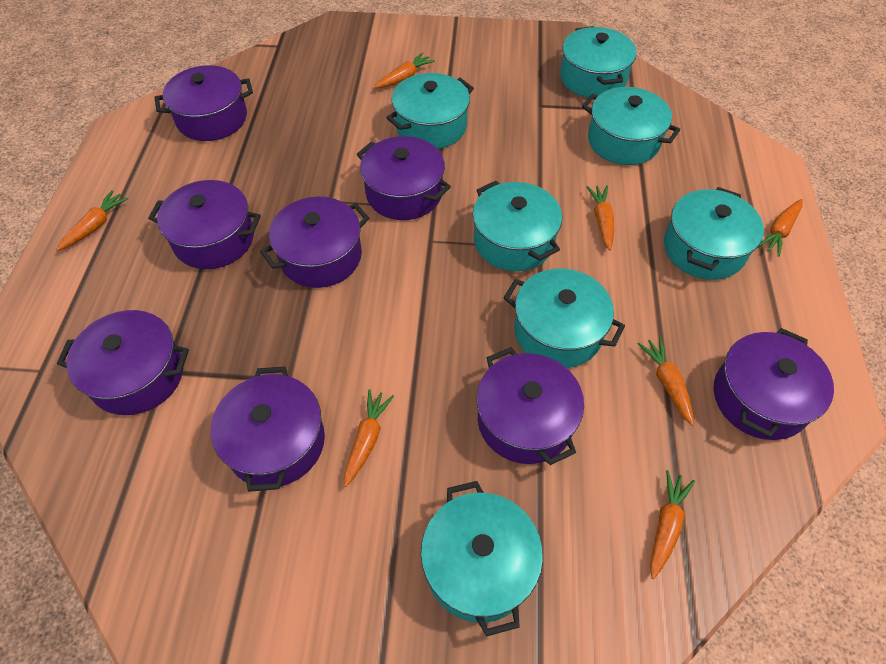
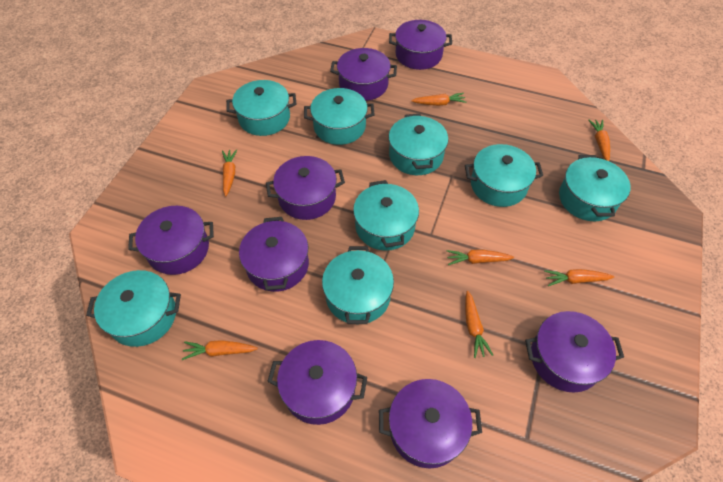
turquoise pot: [386,73,474,149] [421,481,543,637] [473,181,562,271] [504,268,625,368] [560,26,637,98] [582,87,680,165] [664,187,764,280] = 7 -> [86,270,181,347] [226,80,297,136] [304,88,375,145] [322,246,394,325] [353,180,419,251] [389,114,448,175] [465,144,543,207] [559,155,631,221] = 8

